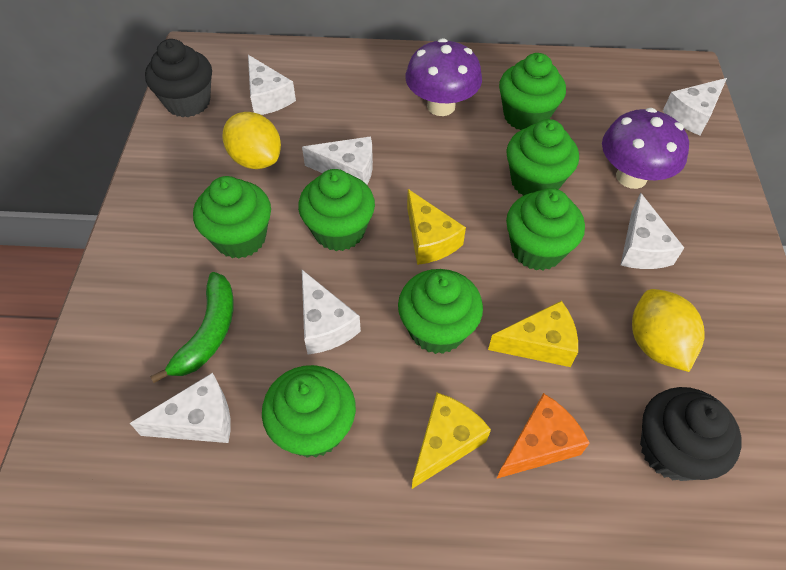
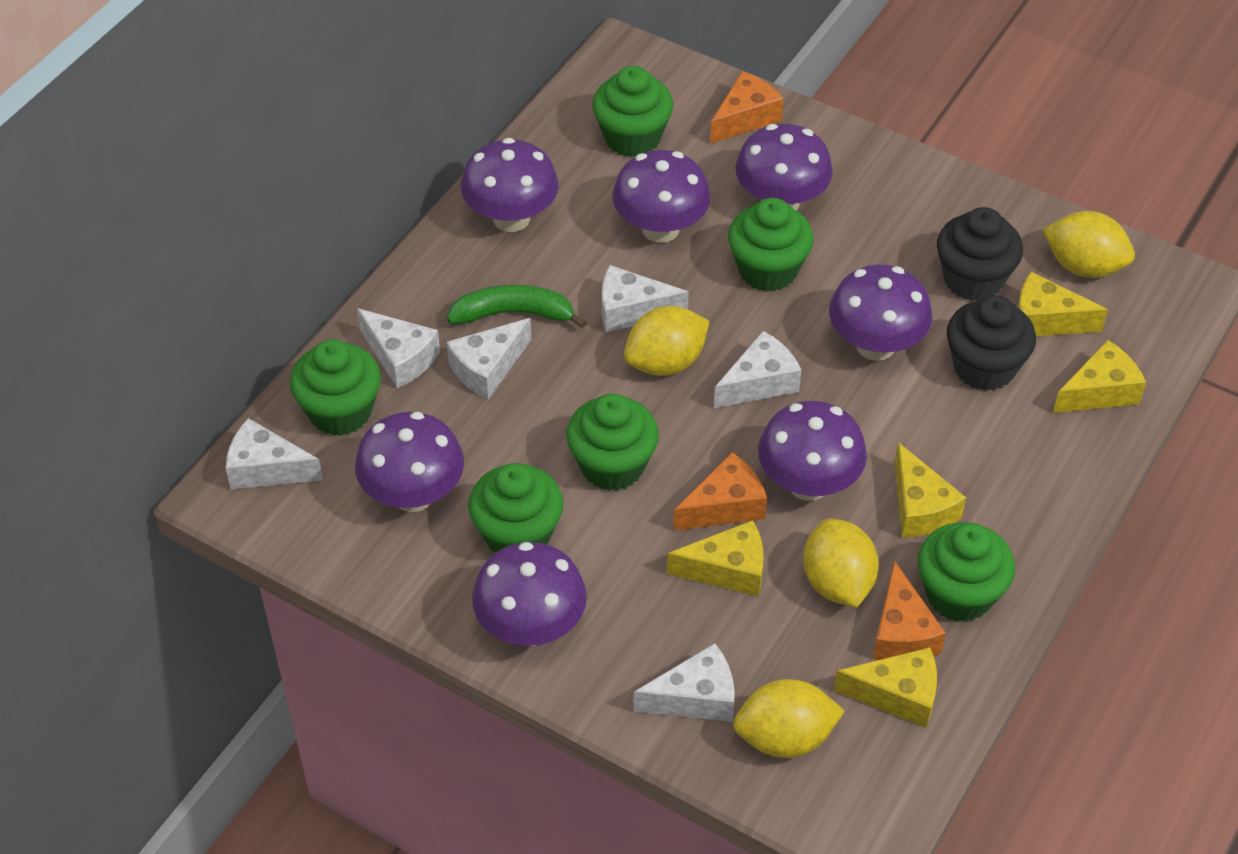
green cupcake: [193,176,271,259] [262,365,356,458] [298,169,375,251] [398,269,483,354] [499,53,566,130] [506,119,579,196] [506,188,585,270] = 7 -> [290,339,381,436] [468,463,563,553] [566,394,659,491] [592,66,673,157] [728,198,814,292] [918,522,1015,622] = 6
orange cheese: [496,393,590,479] = 1 -> [674,452,767,531] [710,71,784,144] [873,560,946,660] = 3
purple mushroom: [405,38,482,116] [602,108,689,189] = 2 -> [355,412,464,512] [461,138,559,232] [472,542,587,646] [613,150,711,243] [736,124,833,211] [758,401,867,501] [829,265,932,361] = 7
yellow cheese: [407,189,466,265] [412,393,491,489] [488,301,578,367] = 3 -> [667,520,764,596] [834,647,937,728] [894,442,966,538] [1018,272,1108,336] [1053,340,1146,413] = 5
yellow lemon: [222,112,281,169] [632,289,705,372] = 2 -> [624,306,709,376] [733,679,845,758] [803,518,879,607] [1043,211,1135,278] = 4

